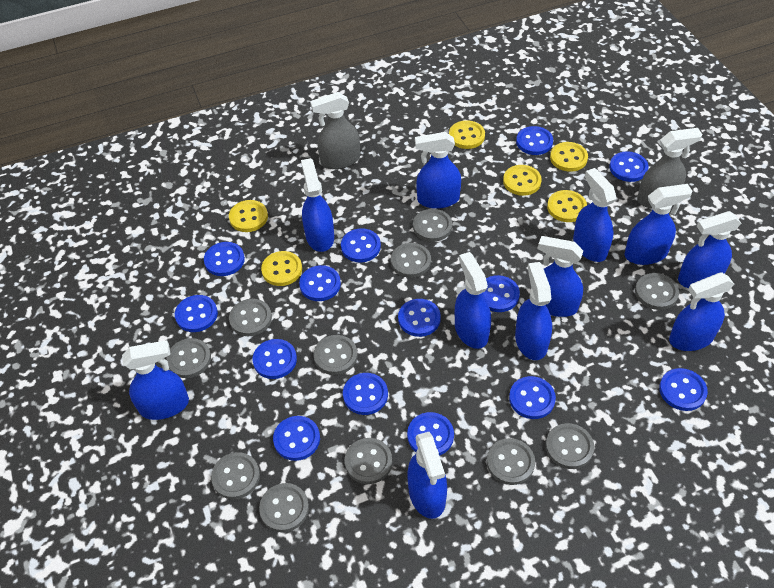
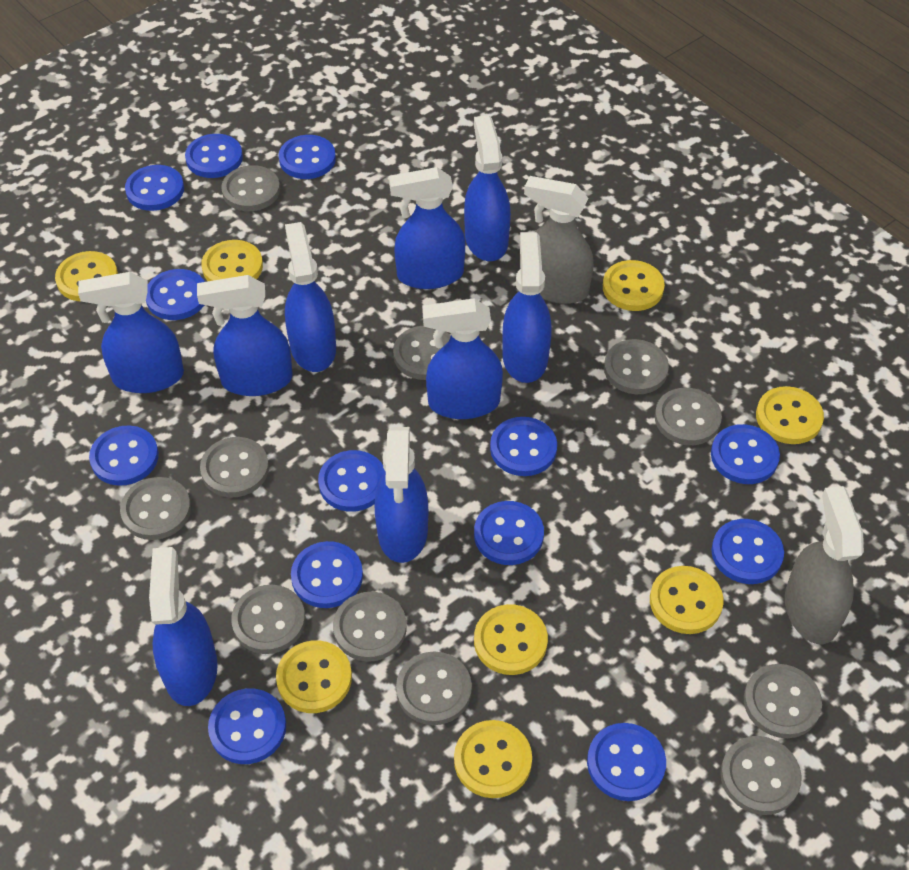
blue button: [175,295,218,332] [204,242,245,276] [253,339,297,379] [273,416,320,461] [299,265,341,301] [341,228,381,262] [343,373,388,415] [398,299,441,337] [407,412,454,456] [482,275,520,312] [509,376,556,419] [516,126,553,155] [609,151,649,182] [659,368,708,411] = 14 -> [89,425,159,486] [125,165,184,211] [146,269,205,320] [185,134,243,178] [208,688,286,764] [279,135,336,179] [291,541,363,608] [318,450,385,512] [474,501,544,565] [490,417,557,476] [587,723,666,801] [711,424,780,484] [711,519,784,584] = 13
blue spray bottle: [122,340,189,420] [301,158,334,252] [407,432,447,519] [415,132,461,209] [455,252,491,349] [515,262,552,360] [538,236,583,317] [573,168,617,262] [625,184,692,265] [669,272,734,351] [678,211,741,289] = 11 -> [78,272,184,393] [149,547,218,706] [197,275,293,396] [285,222,336,372] [375,427,428,563] [389,167,465,289] [422,299,503,419] [464,115,511,261] [502,232,552,383] = 9
yellow button: [229,200,268,232] [261,251,302,286] [449,120,485,149] [503,165,542,196] [547,190,587,222] [550,142,588,172] = 6 -> [55,251,118,301] [201,240,263,281] [276,640,352,713] [454,720,532,798] [474,604,548,675] [603,260,665,311] [650,566,724,634] [756,386,824,444] = 8

